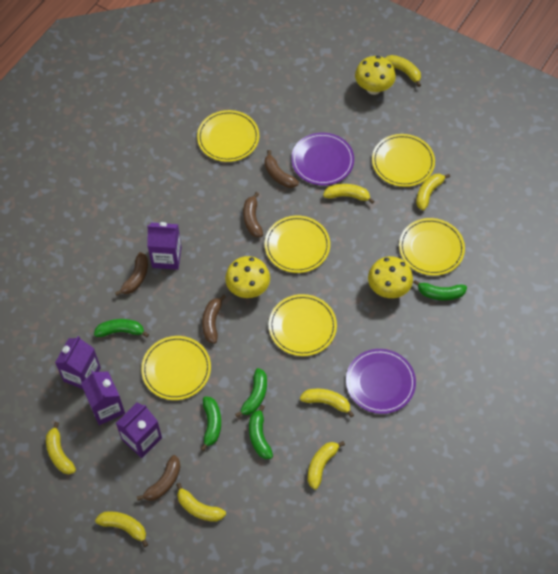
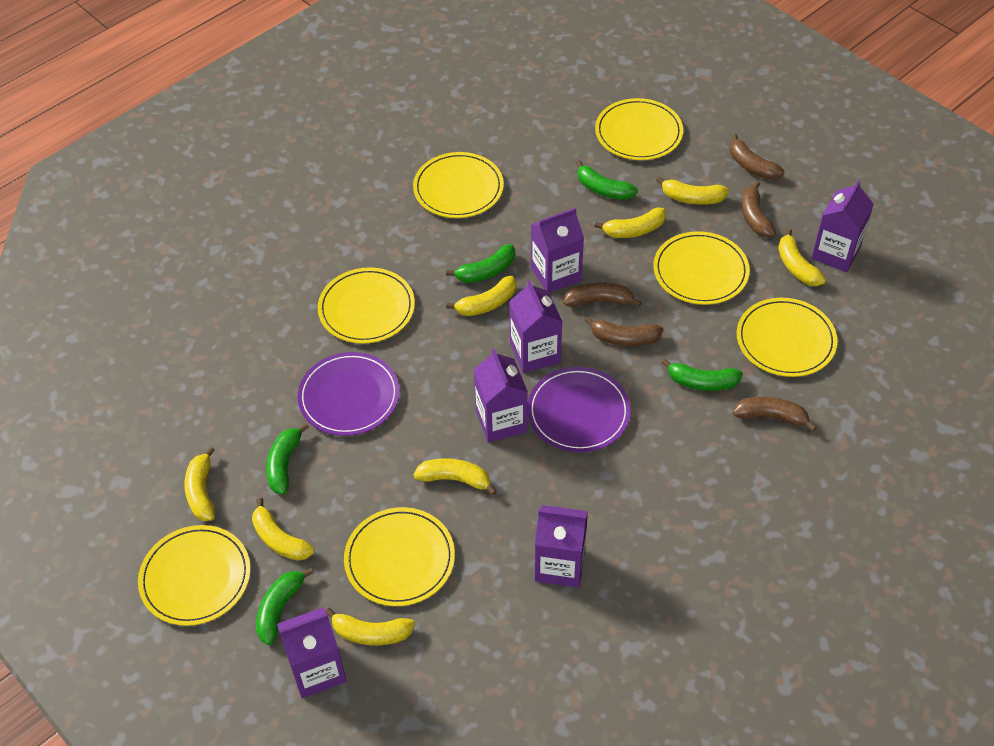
purple carton: [55,336,101,389] [81,370,125,425] [116,403,162,458] [147,222,182,270] = 4 -> [277,607,347,698] [474,348,528,443] [509,280,562,373] [531,208,584,293] [535,505,588,588] [811,180,874,272] = 6
yellow mushroom: [225,256,270,298] [355,56,396,95] [368,256,413,298] = 3 -> none = 0
yellow plate: [141,336,211,400] [197,110,259,162] [265,215,330,273] [269,294,337,356] [372,134,435,187] [399,218,465,276] = 6 -> [138,525,251,626] [318,267,415,344] [344,507,455,606] [413,152,504,218] [595,98,683,160] [653,231,750,305] [737,298,838,377] = 7

